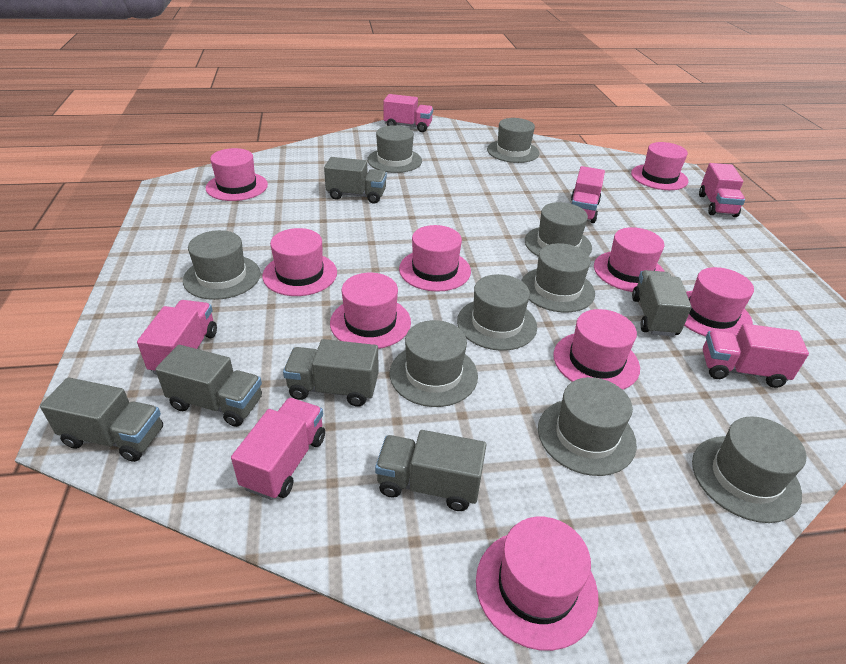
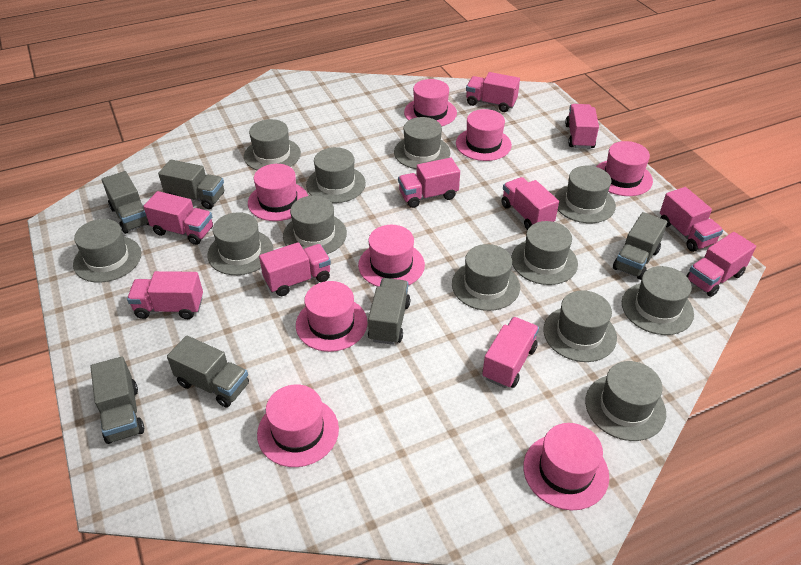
grey hat: [183,230,260,300] [367,125,422,173] [390,320,478,407] [457,274,537,351] [487,118,540,163] [521,243,595,312] [525,202,592,257] [538,377,637,476] [692,416,806,523] = 9 -> [73,219,141,282] [207,212,273,275] [244,119,301,170] [283,195,347,254] [306,147,366,203] [394,117,450,169] [452,244,520,311] [511,221,578,285] [543,290,617,362] [554,166,616,223] [585,361,666,441] [622,266,694,335] = 12
pink hat: [206,148,268,201] [262,228,337,296] [330,273,411,349] [399,225,471,292] [476,517,599,651] [553,309,640,390] [594,227,665,292] [631,142,688,190] [684,267,754,337] = 9 -> [248,164,308,221] [257,384,339,467] [296,281,368,352] [358,225,425,286] [404,79,457,126] [456,109,512,161] [523,423,609,510] [596,141,653,196] = 8
pink truck: [137,300,217,374] [231,398,325,500] [383,94,433,132] [571,166,605,223] [699,163,745,217] [703,324,809,388] = 6 -> [127,271,203,319] [143,191,213,245] [259,242,331,296] [398,157,460,208] [466,72,520,112] [482,317,539,388] [501,177,559,230] [565,104,599,149] [660,187,723,252] [686,232,756,297] = 10

